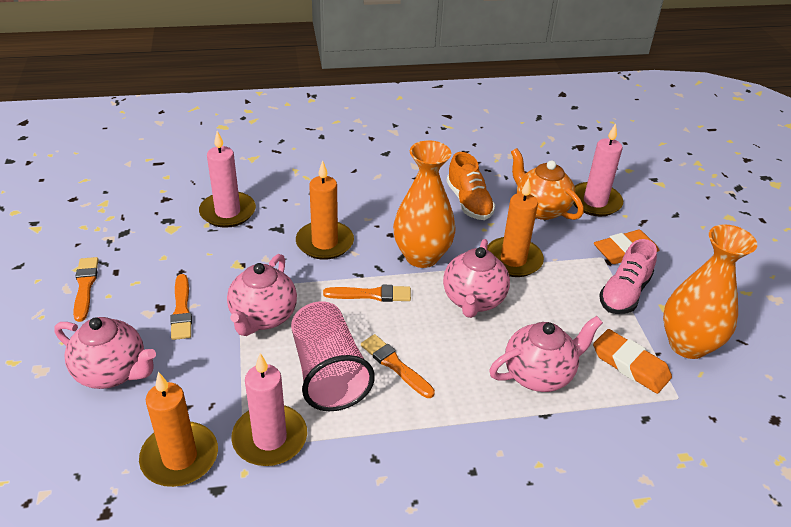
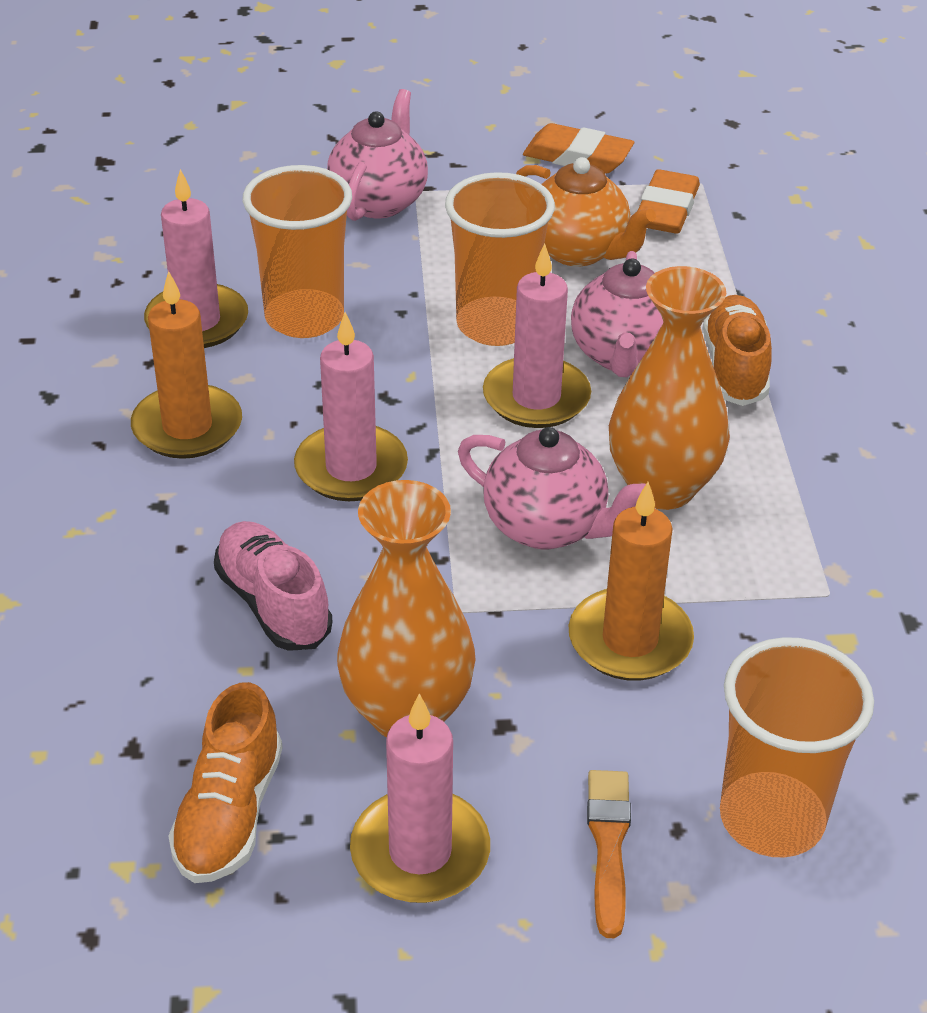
orange brush: [73,257,99,322] [170,274,192,340] [323,285,411,302] [361,334,435,398] = 4 -> [587,770,631,938] = 1
orange candle: [139,372,218,487] [296,160,354,260] [487,178,544,277] = 3 -> [131,271,242,459] [569,482,694,681] = 2
orange cup: none = 0 -> [242,165,352,338] [445,172,555,346] [720,637,874,857] = 3
orange shoe: [447,152,495,220] = 1 -> [168,682,283,883] [703,295,772,406] = 2
pink candle: [199,131,256,228] [231,353,307,466] [573,123,623,217] = 3 -> [144,169,248,348] [294,312,408,501] [350,693,490,903] [483,244,591,428] = 4
pink cup: [291,301,375,411] = 1 -> none = 0
pink teapot: [54,317,156,389] [227,254,297,336] [443,239,510,318] [489,316,603,392] = 4 -> [327,89,428,221] [458,427,646,549] [571,251,663,377] = 3

